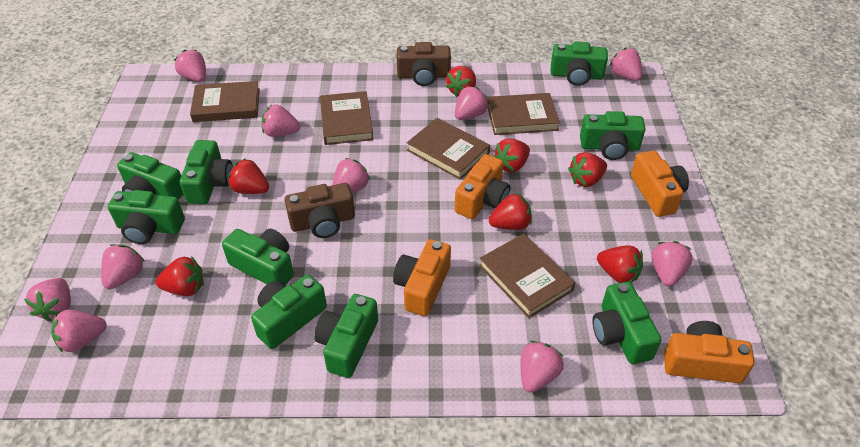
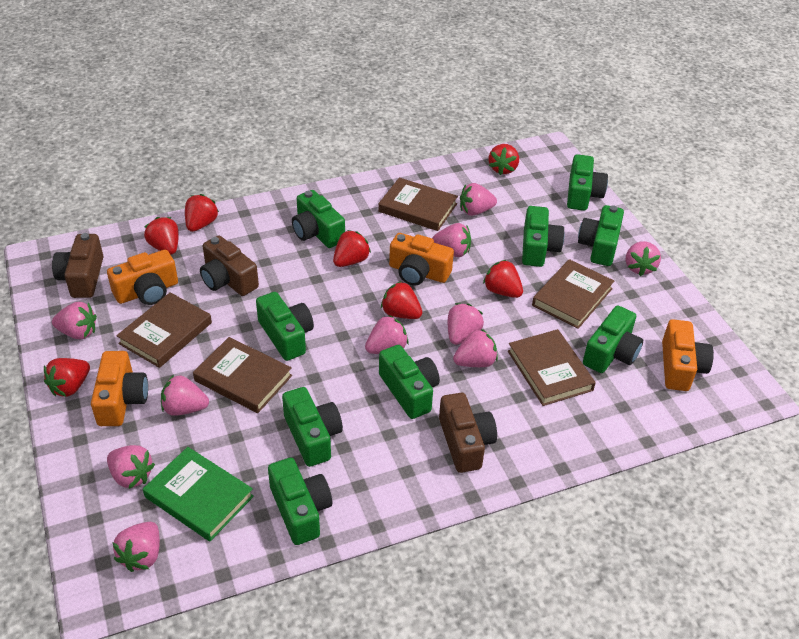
brown camera: [285,183,355,238] [397,42,451,86] = 2 -> [52,233,103,298] [200,235,259,296] [439,393,497,473] = 3
green book: none = 0 -> [143,447,254,541] = 1

